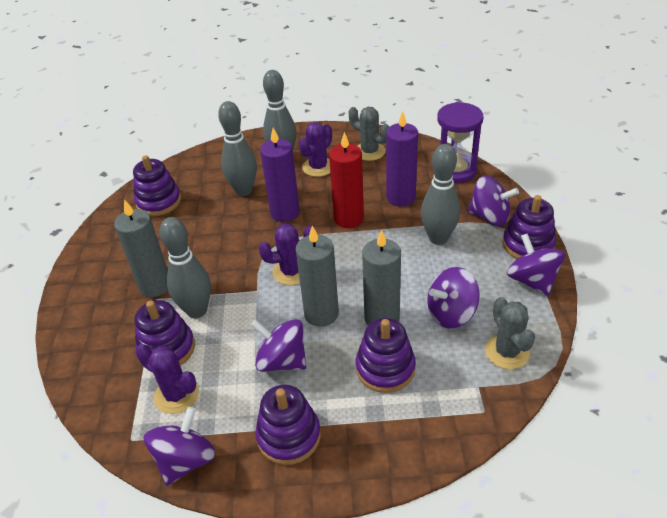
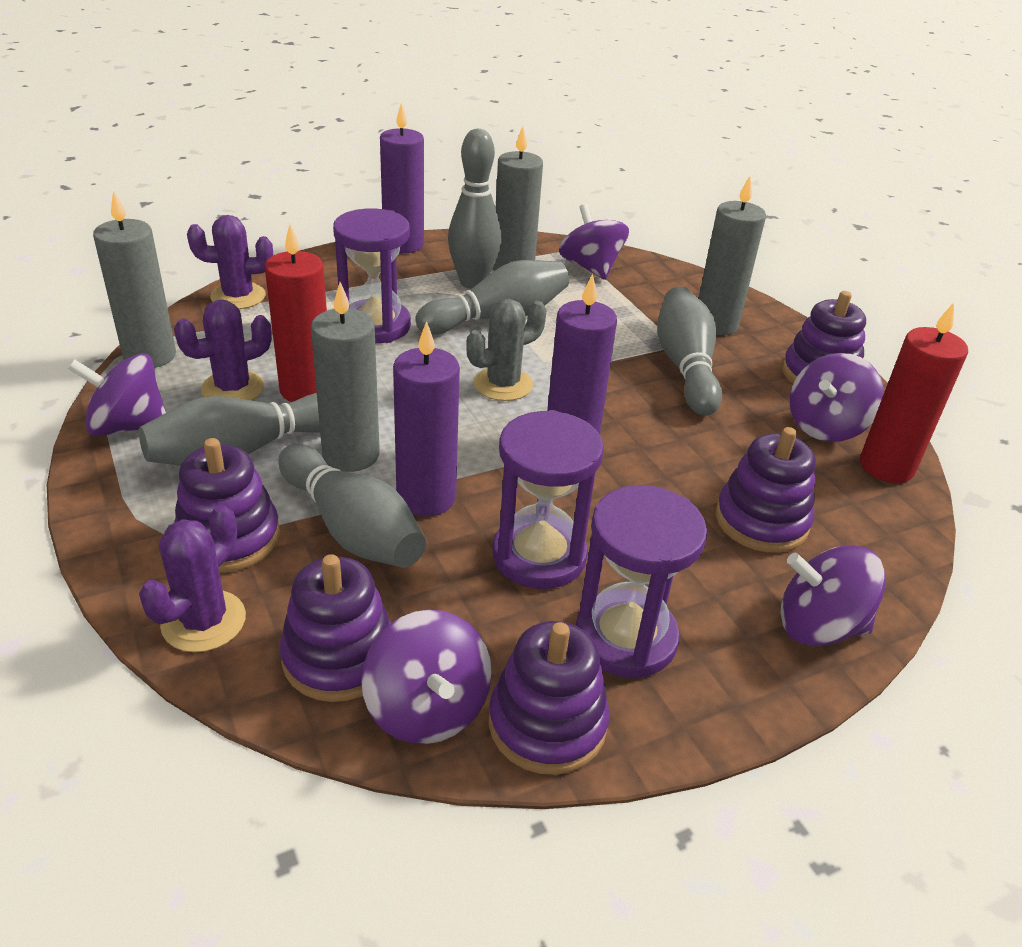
grey bowling pin: [159,217,211,318] [218,101,257,196] [263,70,297,150] [421,144,460,245] = 4 -> [139,393,320,466] [278,444,426,568] [415,260,569,335] [448,129,501,289] [657,287,722,416] = 5
grey cactus: [348,107,389,161] [485,297,535,369] = 2 -> [466,299,546,401] = 1
grey candle: [114,199,168,297] [296,226,339,327] [362,230,401,325] = 3 -> [93,190,176,368] [311,282,380,472] [493,126,543,271] [699,176,766,335] = 4
purple candle: [260,128,300,222] [386,111,418,206] = 2 -> [380,103,424,253] [393,321,460,516] [547,274,617,435] = 3
purple hourglass: [437,102,483,183] = 1 -> [333,208,411,344] [492,410,604,589] [576,485,707,679] = 3
red candle: [329,132,364,228] = 1 -> [265,224,327,402] [860,303,968,483] = 2

